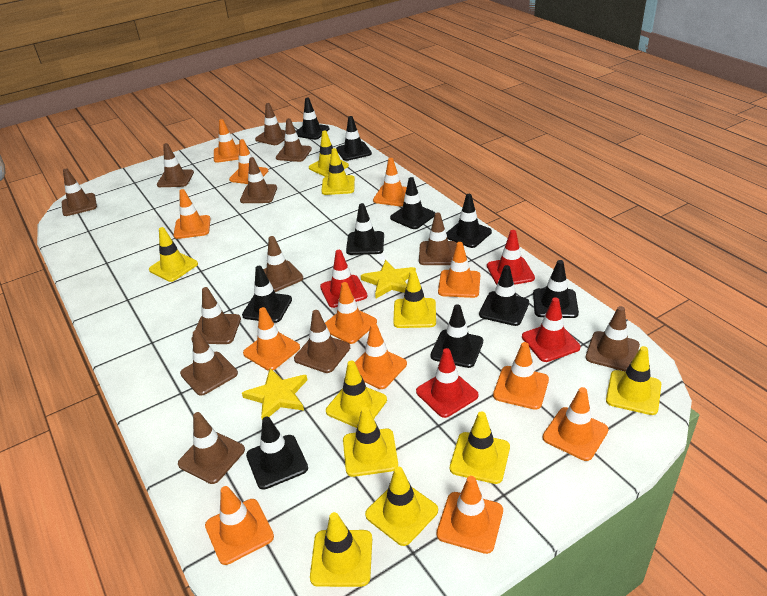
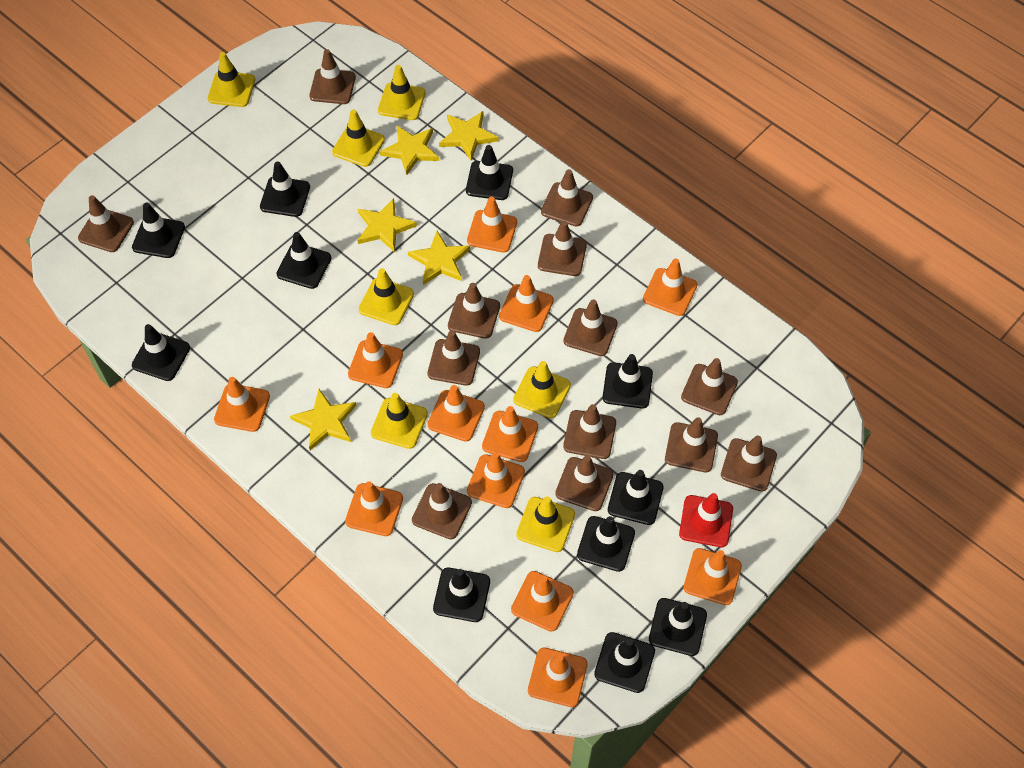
black traffic cone: [242,266,292,323] [246,417,308,490] [296,98,330,140] [336,116,372,161] [346,203,384,255] [390,177,435,229] [431,304,483,368] [446,194,492,248] [479,265,529,326] [533,260,579,318] = 10 -> [132,203,185,258] [132,324,190,381] [260,161,310,217] [276,232,331,289] [433,568,490,622] [466,145,513,200] [577,516,635,572] [594,632,655,693] [602,354,653,409] [608,470,664,525] [649,598,707,656] = 11
brown traffic cone: [62,168,97,216] [157,143,194,187] [178,412,245,484] [180,330,238,396] [191,287,241,344] [240,157,277,203] [255,103,285,145] [263,236,303,292] [276,118,312,162] [294,310,350,373] [419,212,457,265] [586,306,640,372] = 12 -> [78,195,134,252] [309,49,356,104] [412,483,472,539] [428,330,480,386] [448,283,500,339] [538,221,587,276] [541,169,593,227] [555,455,613,511] [563,300,618,356] [563,404,616,459] [665,417,718,472] [681,358,738,415] [721,435,777,492] = 13
red traffic cone: [320,250,367,308] [416,348,478,418] [487,230,535,285] [522,297,580,362] = 4 -> [679,493,733,547] = 1
yellow star: [242,368,307,419] [361,260,416,298] = 2 -> [290,389,357,450] [357,198,417,252] [380,126,439,176] [408,231,470,285] [439,111,498,161] = 5
yellow traffic cone: [149,227,198,282] [309,131,349,177] [310,512,372,587] [321,148,355,195] [326,361,387,428] [343,407,398,477] [365,466,438,546] [393,270,436,328] [450,411,510,484] [606,346,661,415] = 10 -> [208,52,255,107] [332,109,385,167] [359,268,414,325] [371,393,428,449] [378,65,426,120] [513,361,571,418] [516,496,575,552] = 7

